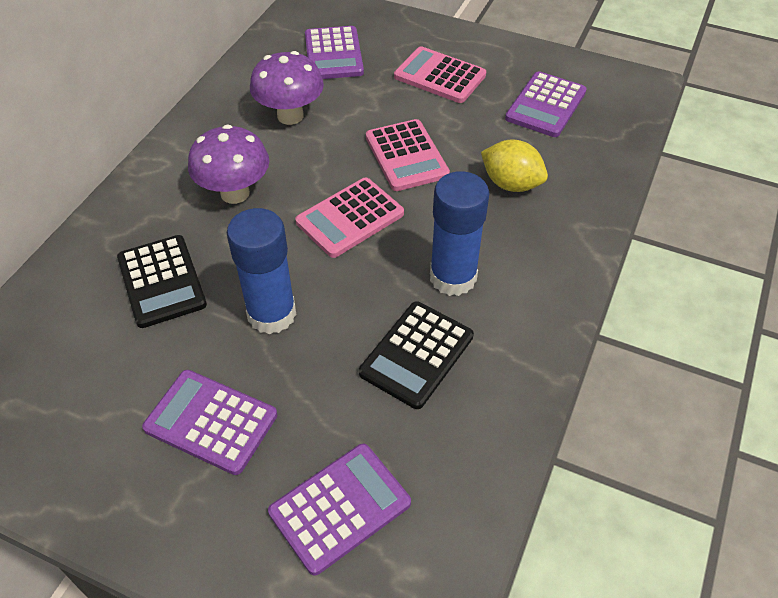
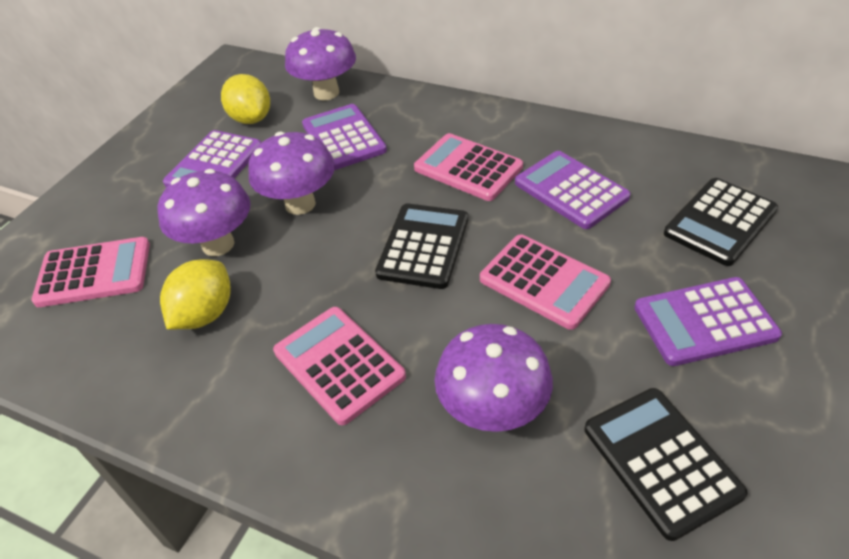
black calculator: [117,235,207,328] [359,301,474,409] = 2 -> [375,203,468,289] [584,388,748,541] [664,178,778,266] = 3
blue glue stick: [227,208,296,334] [430,171,489,296] = 2 -> none = 0
pink calculator: [295,177,404,258] [366,119,450,191] [394,46,486,103] = 3 -> [31,237,150,307] [273,307,406,425] [414,133,523,201] [480,235,611,330] = 4
purple mushroom: [188,125,269,204] [250,51,324,125] = 2 -> [158,169,251,256] [248,132,335,215] [285,27,356,100] [435,324,553,432] = 4
yellow lemon: [481,140,548,192] = 1 -> [160,259,231,329] [221,74,270,124] = 2

